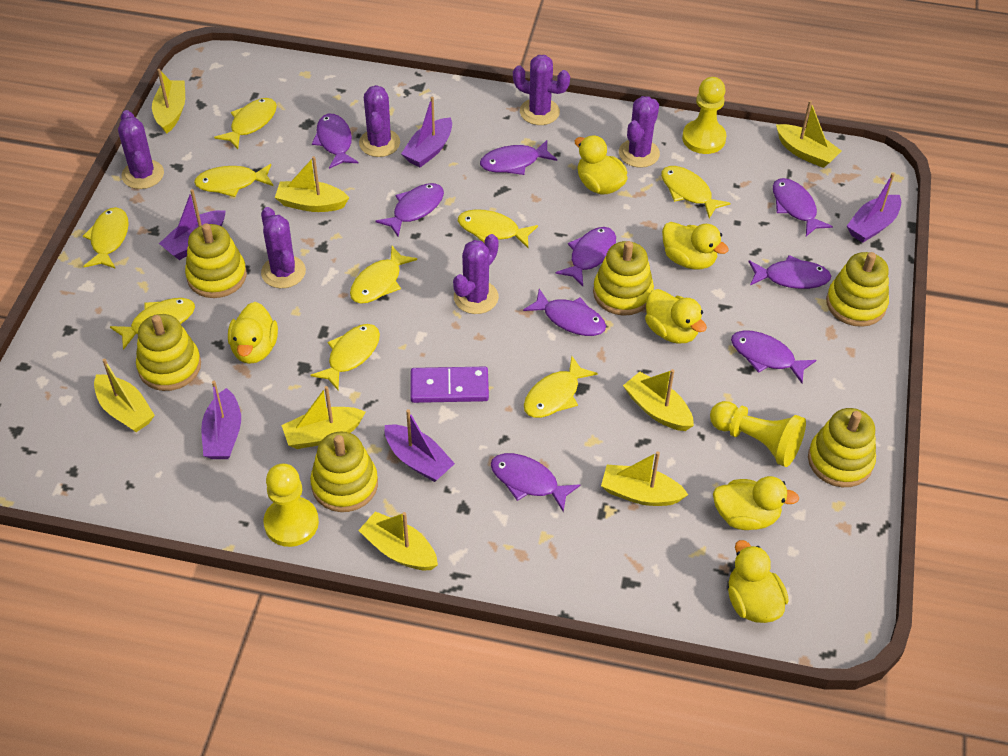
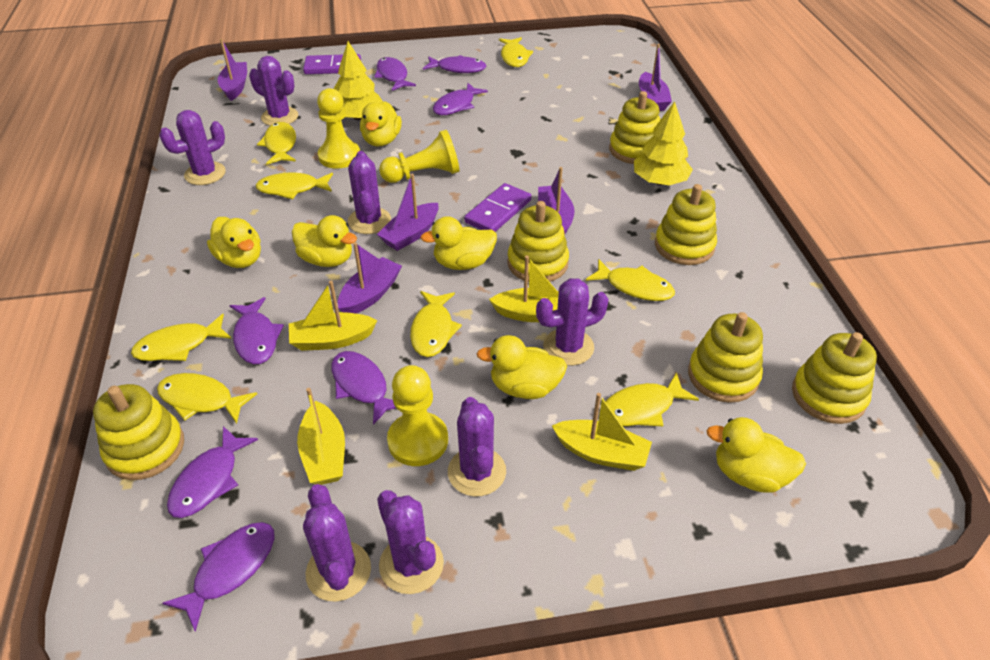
purple cactus: [118,110,164,189] [261,207,306,288] [359,85,400,157] [453,234,499,314] [513,55,570,125] [619,96,660,168] = 6 -> [159,110,226,185] [249,56,298,126] [303,484,371,602] [348,151,391,234] [377,490,444,594] [448,397,506,497] [536,278,609,366] = 7
purple domino: [410,367,489,403] = 1 -> [303,54,361,74] [464,183,531,232] = 2
purple fish: [312,114,359,169] [375,183,444,236] [480,140,557,175] [491,453,580,512] [523,289,606,336] [555,227,616,286] [731,330,816,383] [749,255,831,289] [773,178,833,236] = 9 -> [162,522,275,632] [167,426,258,518] [229,297,284,364] [331,351,396,425] [374,57,416,91] [423,55,486,73] [433,83,488,115] = 7
yellow boat: [94,359,155,432] [152,69,185,134] [275,156,349,212] [281,386,365,449] [358,512,438,570] [601,451,688,506] [623,369,694,431] [776,100,841,168] = 8 -> [289,281,377,351] [297,388,345,485] [489,256,559,322] [552,393,652,471] = 4
yellow fish: [83,207,129,269] [110,298,195,350] [194,164,273,197] [214,98,277,149] [311,324,380,390] [350,246,417,304] [458,209,538,248] [524,356,598,418] [661,166,731,218] = 9 -> [131,314,231,361] [157,373,257,424] [255,173,333,199] [257,122,296,165] [410,291,462,357] [499,37,533,67] [586,259,675,301] [605,372,699,426] = 8
yellow tree: none = 0 -> [334,41,383,120] [634,101,693,185] = 2

